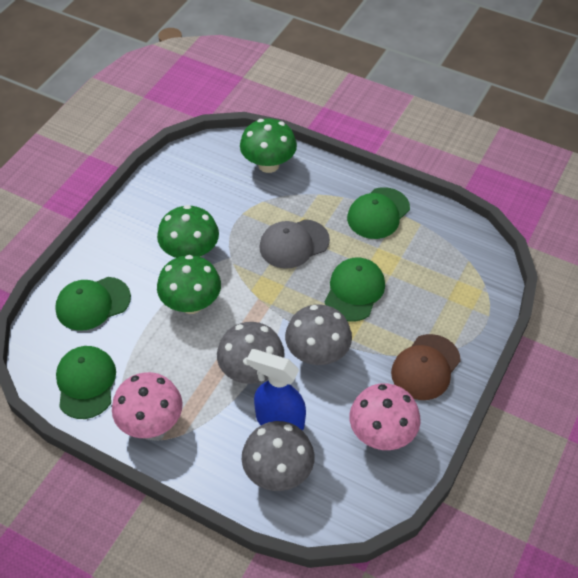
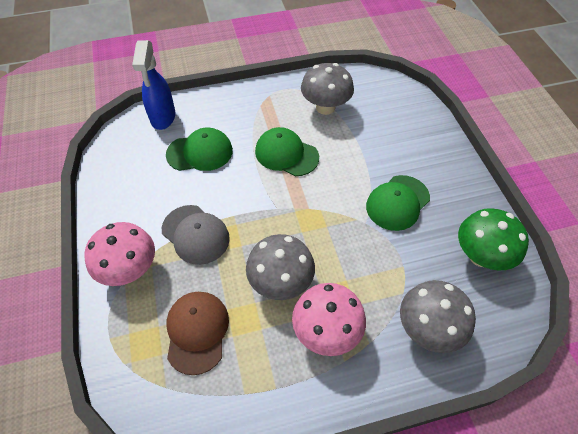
green cap: [55,277,131,331] [56,346,116,419] [325,258,385,322] [347,187,410,239] = 4 -> [166,127,233,171] [255,127,319,176] [366,175,430,231] = 3
green mushroom: [157,205,219,258] [157,255,221,314] [240,118,297,173] = 3 -> [458,208,529,271] = 1

